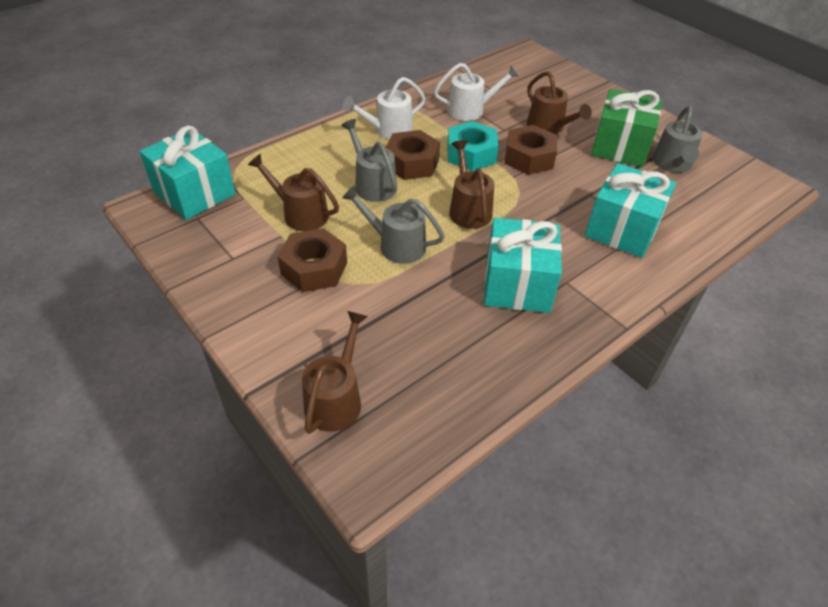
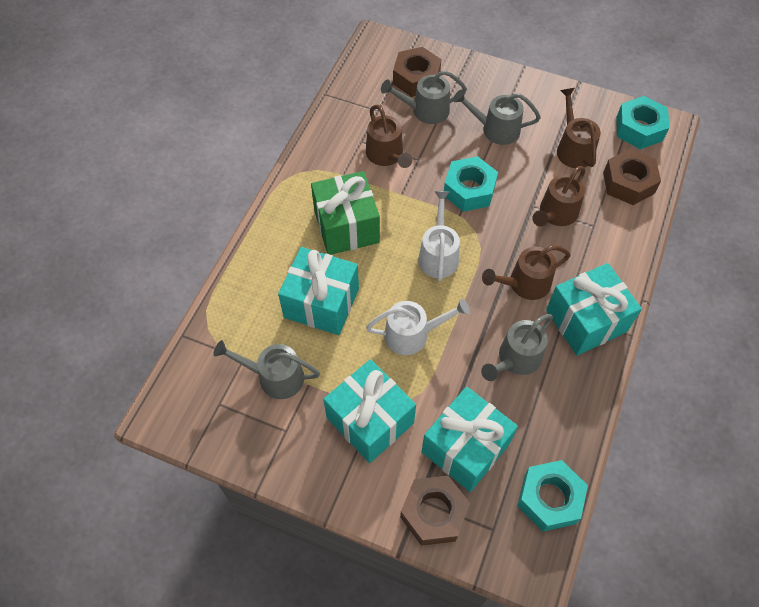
grey watering can: [341,119,397,202] [342,186,445,264] [652,106,703,173] = 3 -> [213,340,320,399] [381,70,467,124] [453,90,541,145] [481,314,553,381] = 4
turquoise gift: [139,126,236,220] [484,218,562,313] [585,163,676,258] = 3 -> [278,247,359,335] [323,359,416,463] [422,387,518,492] [546,263,642,356] = 4
turquoise nut: [447,121,499,171] = 1 -> [444,156,498,212] [517,460,588,532] [616,96,669,149] = 3

